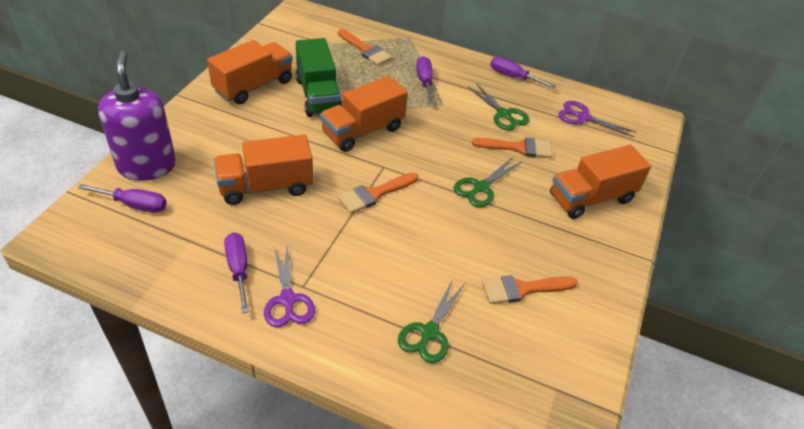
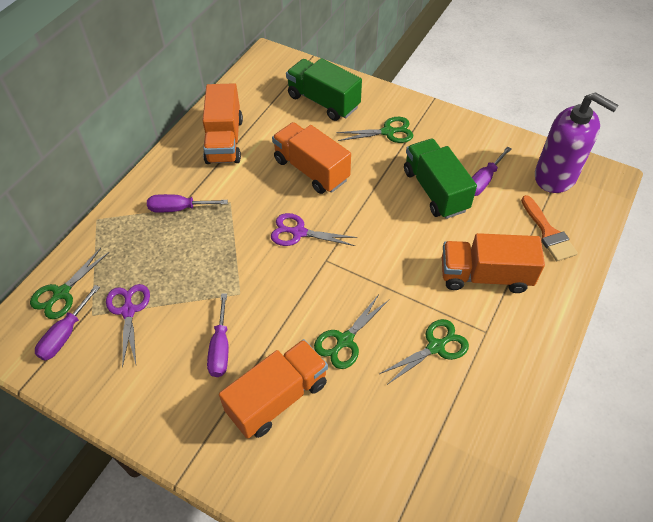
green scissors: [398,279,465,363] [454,157,522,207] [468,83,530,131] = 3 -> [30,248,109,319] [314,294,389,369] [336,117,413,143] [380,319,469,385] = 4
green truck: [296,38,342,117] = 1 -> [286,58,362,121] [404,139,477,219] = 2
orange brush: [338,29,392,66] [338,173,418,214] [472,137,552,158] [482,275,578,304] = 4 -> [521,195,578,261] = 1

